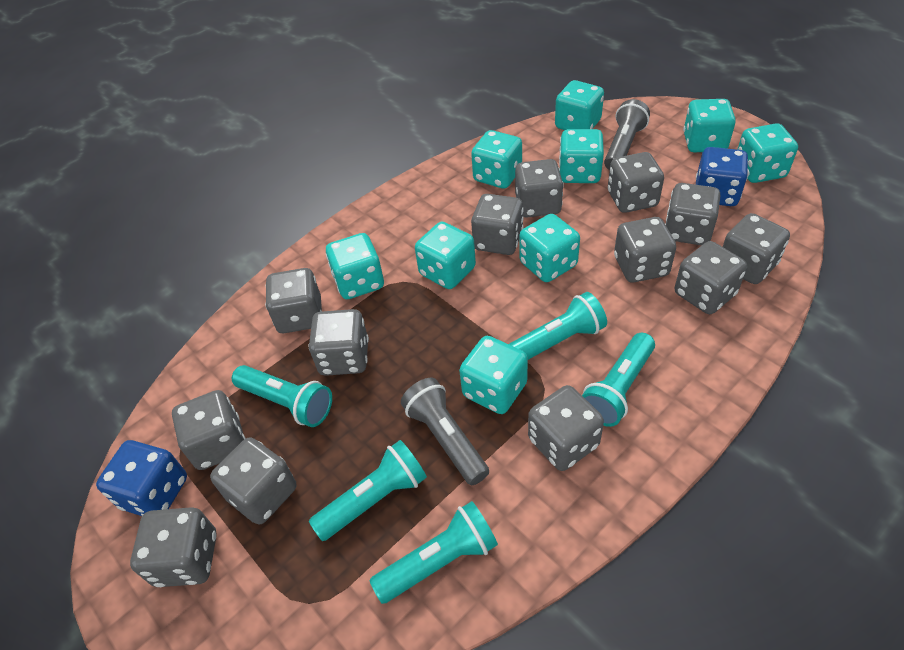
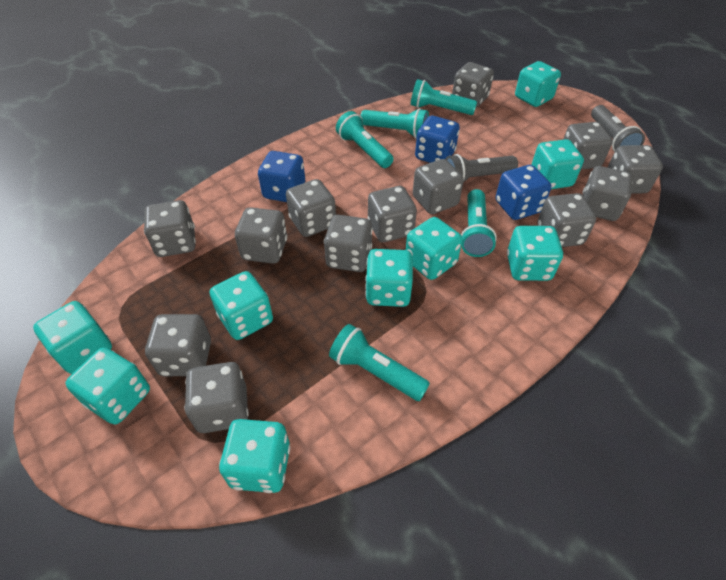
blue dice: [96,440,187,516] [696,147,748,206] = 2 -> [258,151,305,202] [415,116,460,163] [496,165,551,220] = 3

